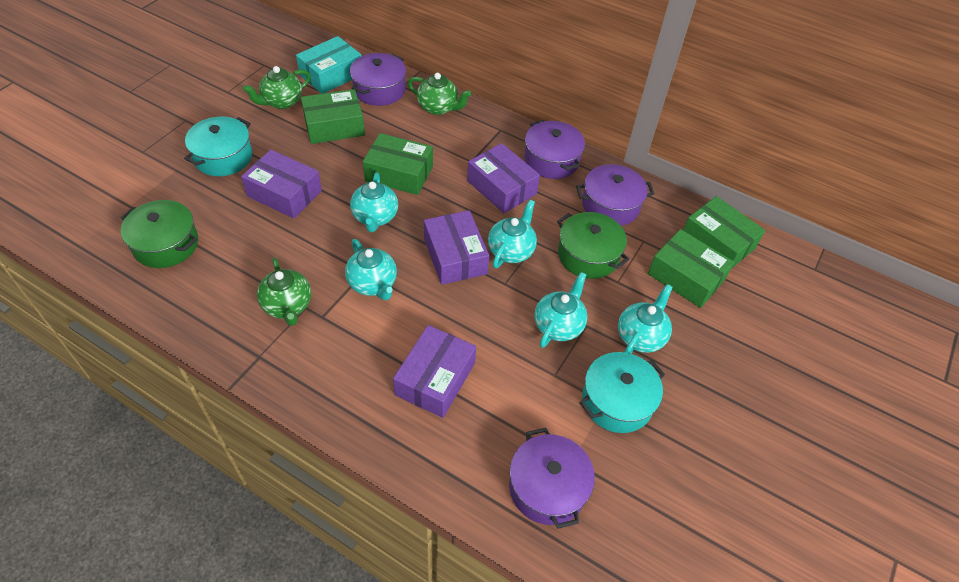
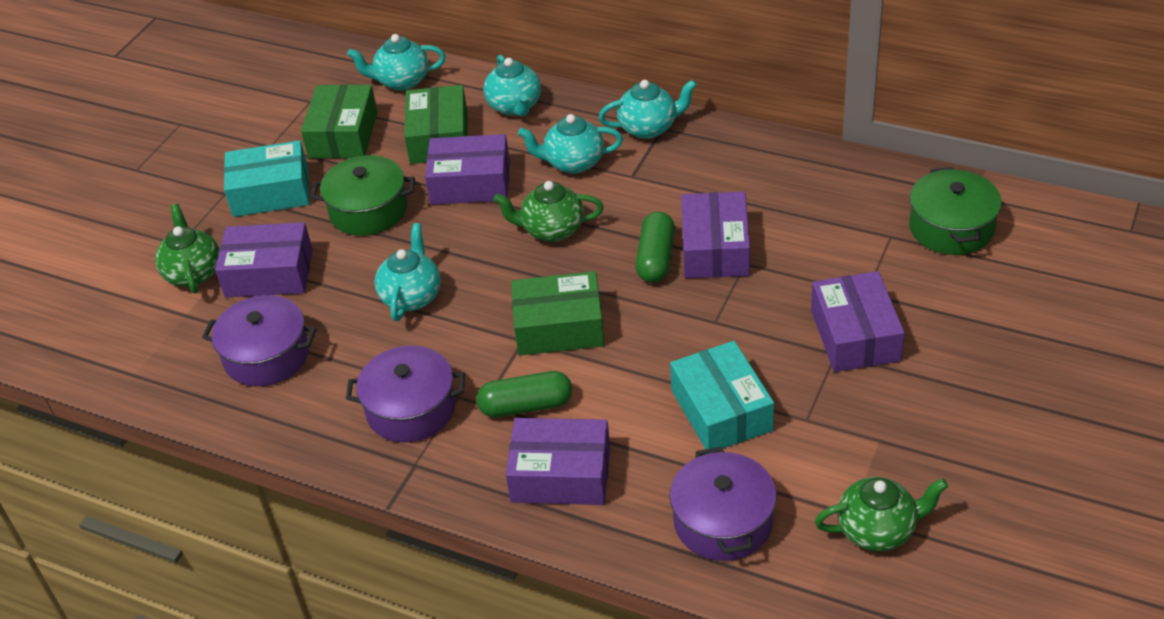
green box: [301,89,365,144] [363,133,433,195] [648,229,734,308] [683,196,765,269] = 4 -> [301,84,378,159] [404,85,468,164] [511,271,605,355] = 3
green capsule: none = 0 -> [477,371,572,418] [636,211,675,283] = 2
purple box: [241,150,322,219] [393,325,476,418] [424,210,489,285] [467,143,540,213] = 4 -> [215,222,313,297] [425,134,510,205] [506,418,610,505] [681,192,750,278] [811,271,905,372] = 5
purple pot: [350,53,406,106] [509,428,595,529] [524,120,585,179] [576,164,654,226] = 4 -> [202,295,317,387] [346,346,465,442] [670,447,777,561] = 3
turquoise box: [296,36,362,94] = 1 -> [224,140,309,217] [670,341,774,449] = 2
turquoise pot: [184,117,252,176] [579,352,665,433] = 2 -> none = 0

